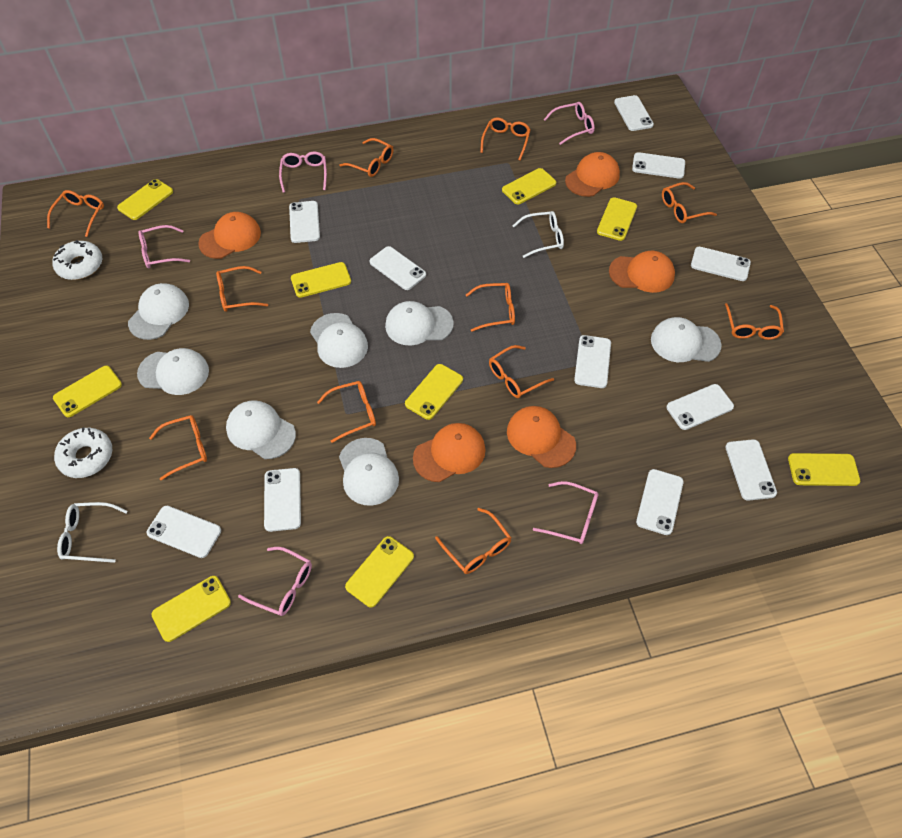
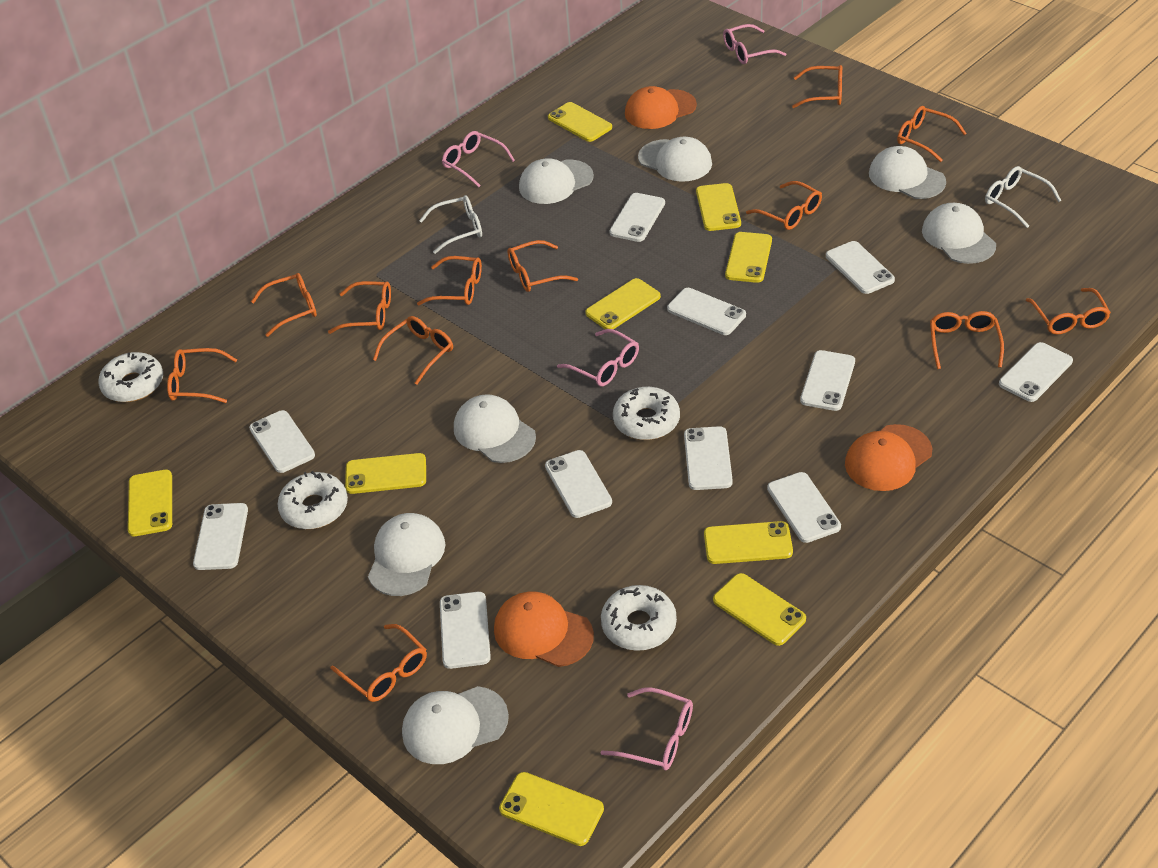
orange cap: [198,212,261,259] [413,423,486,482] [507,406,576,468] [565,152,620,197] [609,251,675,293] = 5 -> [494,592,594,667] [625,86,697,129] [845,424,932,491] = 3
orange glasses: [47,190,104,237] [149,415,207,480] [216,266,268,312] [317,381,376,443] [339,138,394,177] [435,508,511,574] [466,283,515,332] [480,118,531,160] [489,345,554,398] [662,182,717,223] [725,303,784,340] = 11 -> [167,348,237,403] [251,273,317,337] [328,281,391,334] [331,624,427,702] [373,316,453,385] [417,256,482,305] [507,240,578,292] [746,181,822,230] [792,65,842,108] [897,106,967,162] [930,311,1004,369] [1026,288,1111,335] = 12
pink glasses: [138,225,190,268] [238,547,312,616] [279,152,327,193] [533,481,598,544] [544,102,595,145] = 5 -> [442,131,515,187] [557,329,639,387] [600,688,693,770] [723,24,786,64] = 4
white donut: [52,240,102,280] [54,427,112,478] = 2 -> [98,352,163,402] [278,471,348,529] [601,585,677,651] [613,387,680,440] = 4

